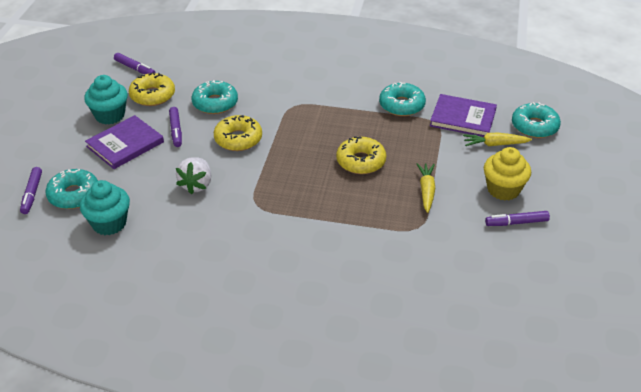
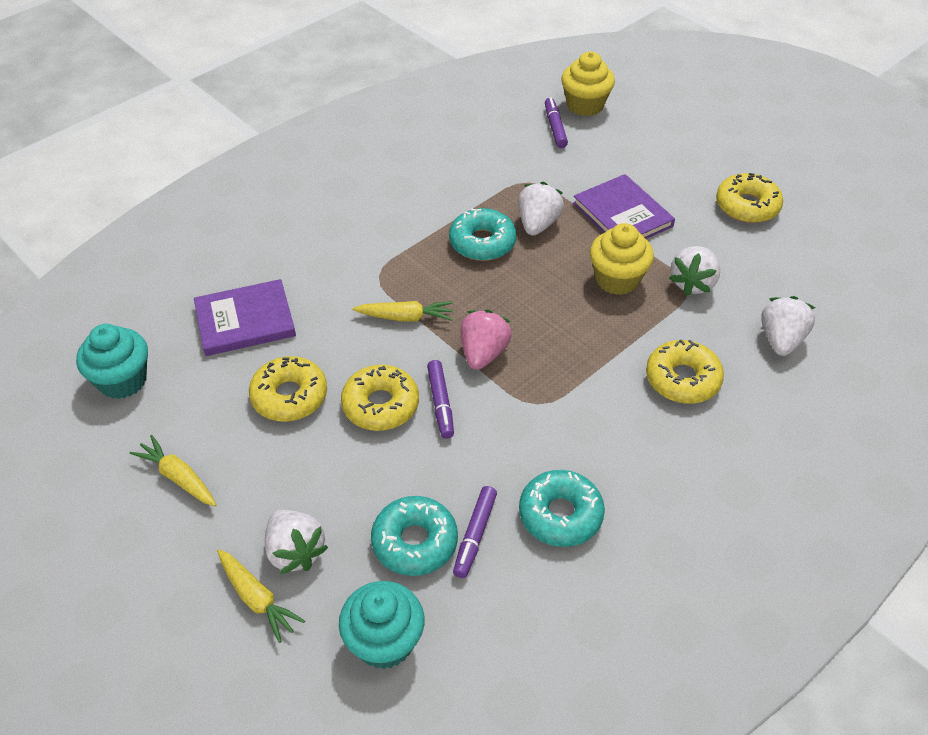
pink strawberry: none = 0 -> [460,309,512,370] = 1
purple marker: [20,167,42,214] [114,53,155,75] [169,107,182,147] [485,211,550,226] = 4 -> [427,360,454,439] [453,486,497,578] [545,97,568,148] = 3
turquoise donut: [45,169,98,209] [192,80,238,114] [379,82,426,116] [512,102,561,138] = 4 -> [371,496,458,576] [449,208,517,261] [519,470,605,547] = 3
white strawberry: [176,157,212,195] = 1 -> [265,510,328,574] [518,182,564,235] [669,246,720,296] [761,296,815,356] = 4
yellow carrot: [417,163,435,213] [463,133,532,146] = 2 -> [130,435,217,506] [217,549,305,643] [353,301,453,322] = 3
yellow cupcake: [484,147,531,200] = 1 -> [561,52,615,116] [590,223,654,295] = 2
yellow donut: [129,72,175,106] [214,115,262,151] [336,136,386,174] = 3 -> [249,356,327,422] [341,365,419,431] [646,339,724,404] [716,173,783,223] = 4

